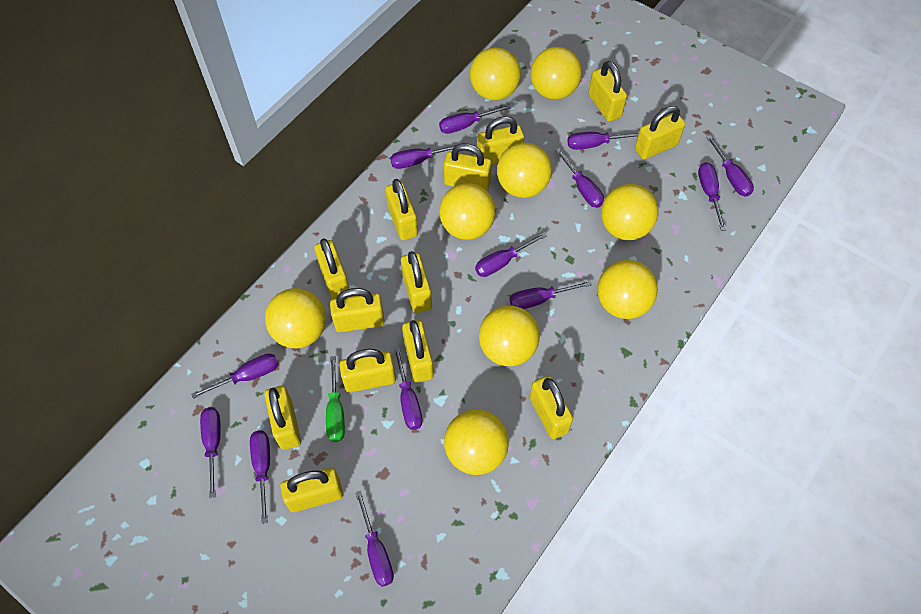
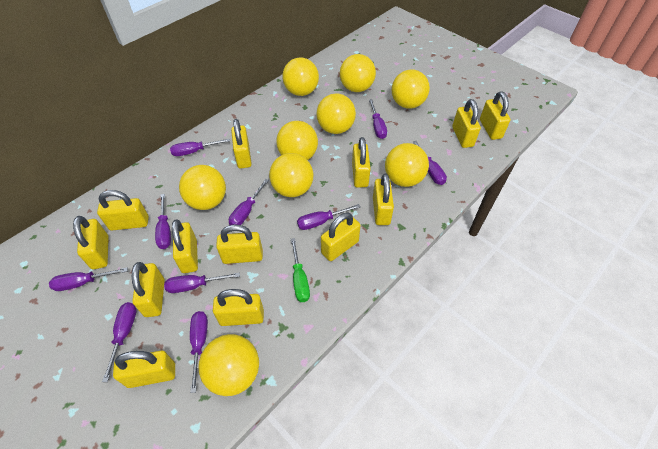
purple screwdriver: [191,353,279,399] [200,407,221,498] [250,431,270,524] [356,491,394,587] [390,143,462,169] [394,347,423,430] [439,104,511,134] [475,232,547,277] [510,281,592,309] [555,148,604,208] [567,132,639,150] [698,162,726,231] [706,135,754,197] = 13 -> [49,267,128,291] [102,302,137,382] [155,194,171,249] [164,272,240,293] [170,138,230,156] [190,311,208,393] [229,179,269,225] [297,204,360,230] [369,99,387,139] [413,141,447,185] = 10

